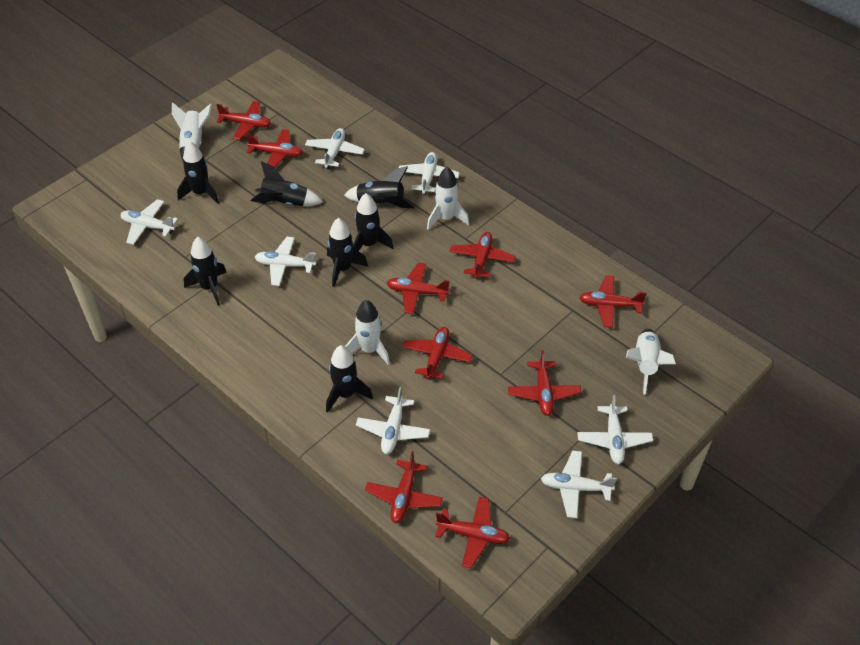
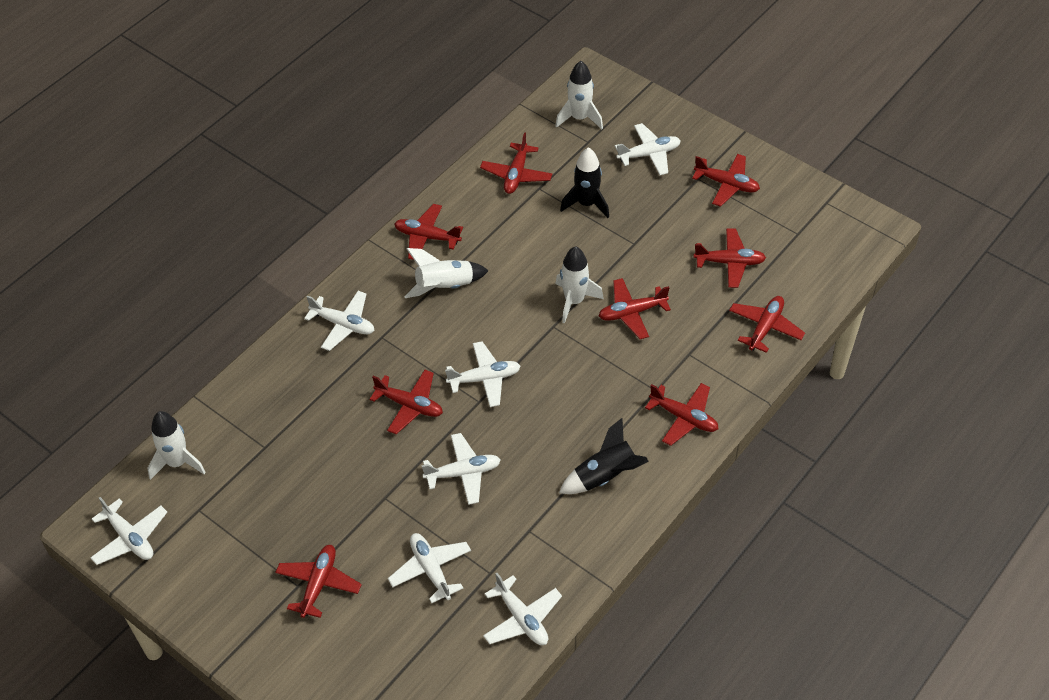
black rocket: [177,141,219,204] [184,237,226,305] [251,161,323,206] [326,345,373,413] [327,218,368,287] [344,166,414,208] [353,193,393,251] = 7 -> [559,418,649,494] [560,148,609,218] = 2

